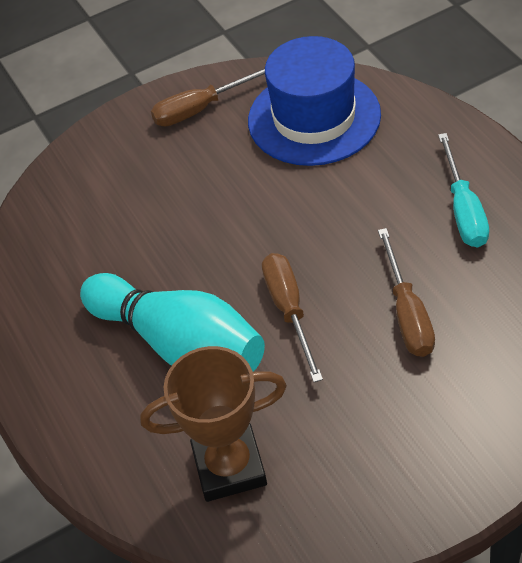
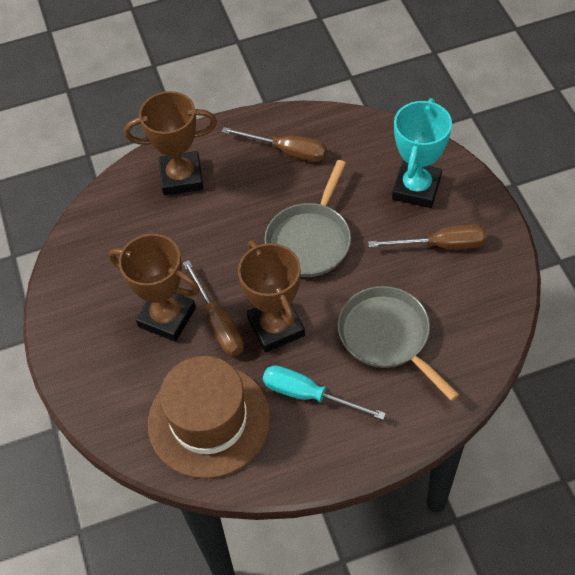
blue hat: [248,36,381,166] = 1 -> none = 0
brown hat: none = 0 -> [148,356,271,479] = 1
brown trophy: [140,346,287,502] = 1 -> [109,234,200,342] [124,91,217,195] [238,240,305,352] = 3
grey pan: none = 0 -> [264,160,351,277] [338,286,459,401] = 2
turquoise bowling pin: [80,273,265,371] = 1 -> none = 0
turquoise trophy: none = 0 -> [392,98,452,208] = 1

